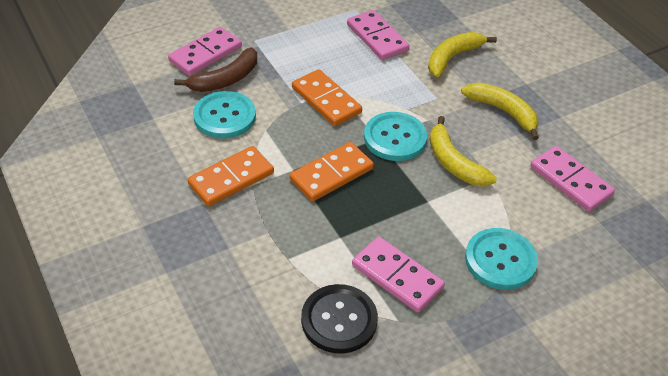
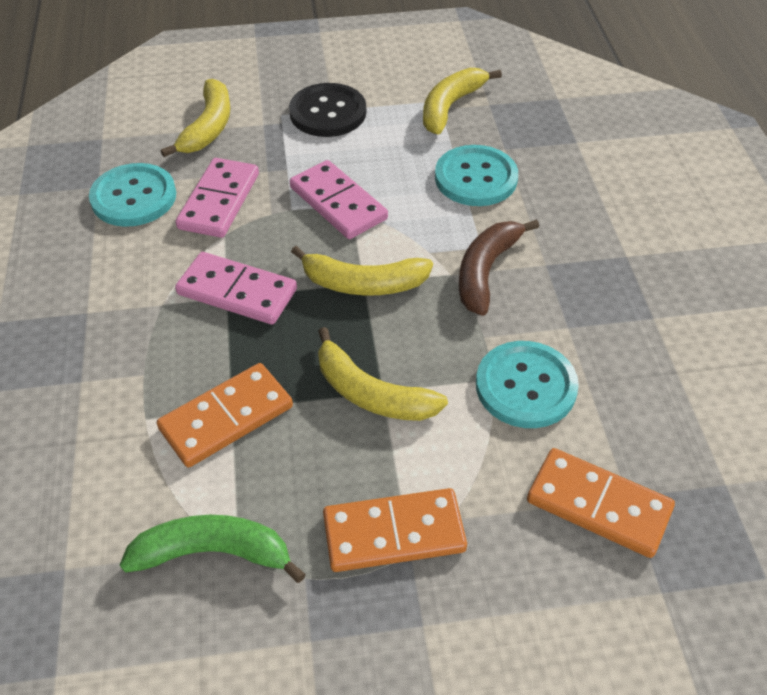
green banana: none = 0 -> [120,515,306,583] = 1
pink domino: [168,27,242,76] [347,10,409,60] [352,237,445,313] [530,146,615,212] = 4 -> [175,252,297,325] [176,158,259,238] [290,160,388,239] = 3
yellow banana: [428,32,497,77] [430,116,497,186] [461,82,539,140] = 3 -> [161,79,230,157] [291,246,433,295] [318,327,448,421] [423,68,502,135] = 4

